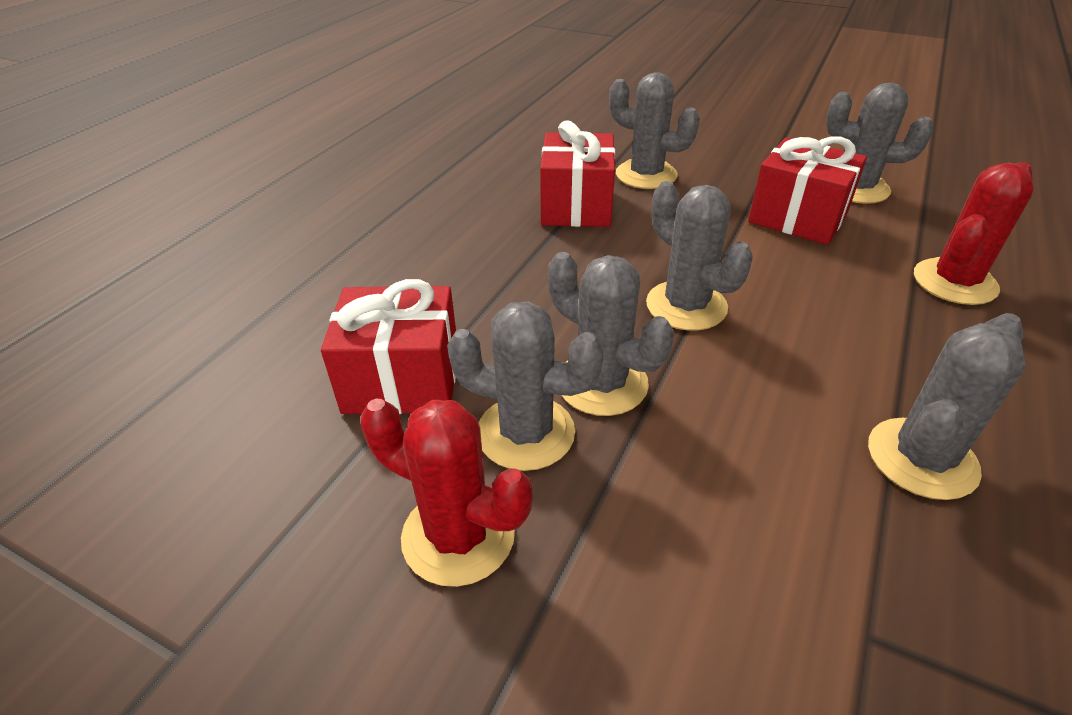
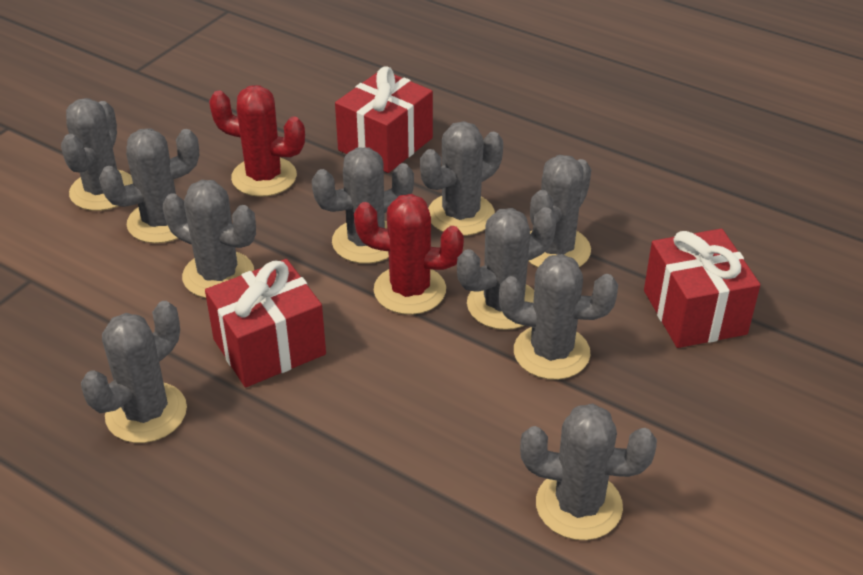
grey cactus: [447,301,604,471] [548,252,674,416] [609,72,700,189] [646,181,753,331] [826,83,933,204] [868,313,1026,500] = 6 -> [61,98,133,211] [81,301,187,443] [99,128,199,243] [163,180,256,298] [312,147,414,264] [420,121,503,236] [457,207,557,330] [499,254,618,380] [520,404,657,540] [528,155,591,268] = 10

